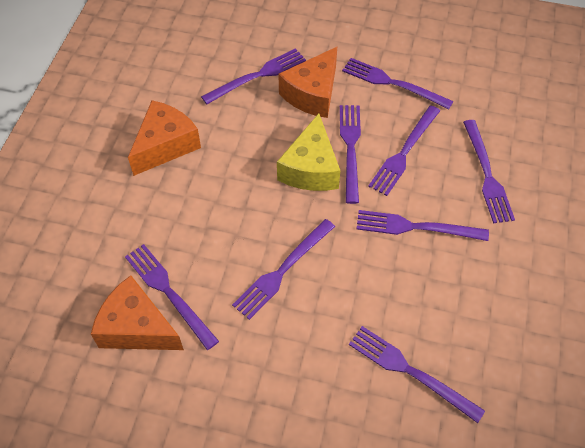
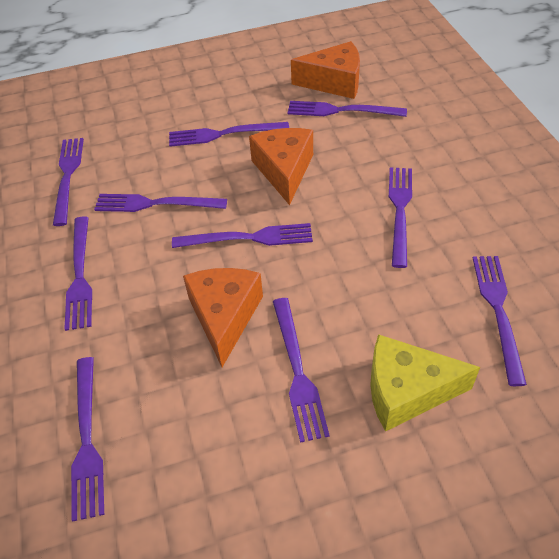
purple fork: [125,244,219,350] [201,48,306,104] [232,219,335,320] [340,105,361,204] [342,58,453,109] [349,326,485,423] [357,210,489,241] [368,105,440,196] [463,120,515,223] = 9 -> [53,138,84,226] [64,216,92,331] [71,357,104,522] [94,194,227,212] [169,122,289,147] [172,223,313,248] [273,298,330,443] [288,101,407,117] [389,167,412,268] [473,256,527,386] = 10

